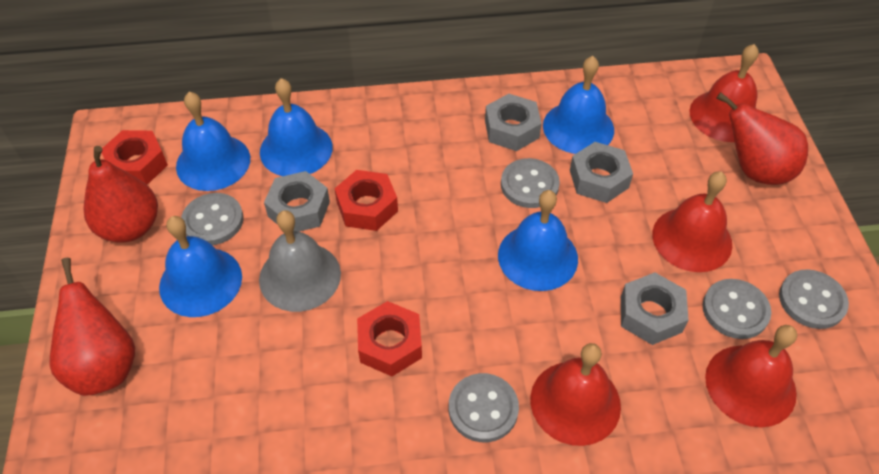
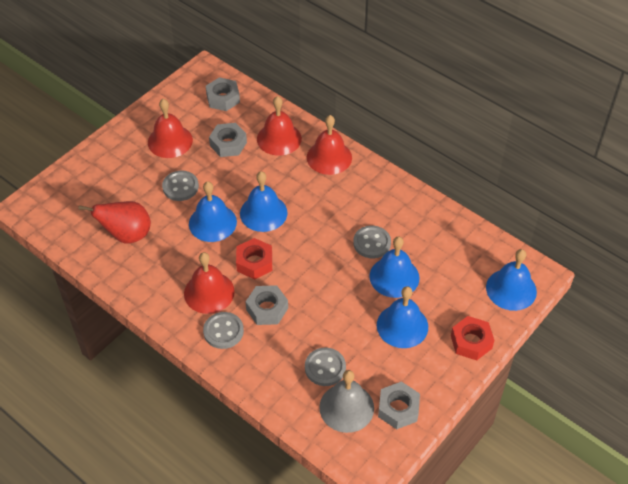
grey button: [181,193,243,245] [449,373,519,442] [501,158,560,208] [703,279,771,339] [779,269,849,329] = 5 -> [162,171,199,201] [203,312,244,349] [305,348,346,386] [353,226,391,258] = 4
red nut: [101,130,168,185] [334,170,398,231] [357,301,422,376] = 3 -> [236,238,272,279] [451,316,495,360] = 2
red pear: [50,258,135,396] [83,146,158,243] [716,92,808,185] = 3 -> [78,201,151,244] = 1

